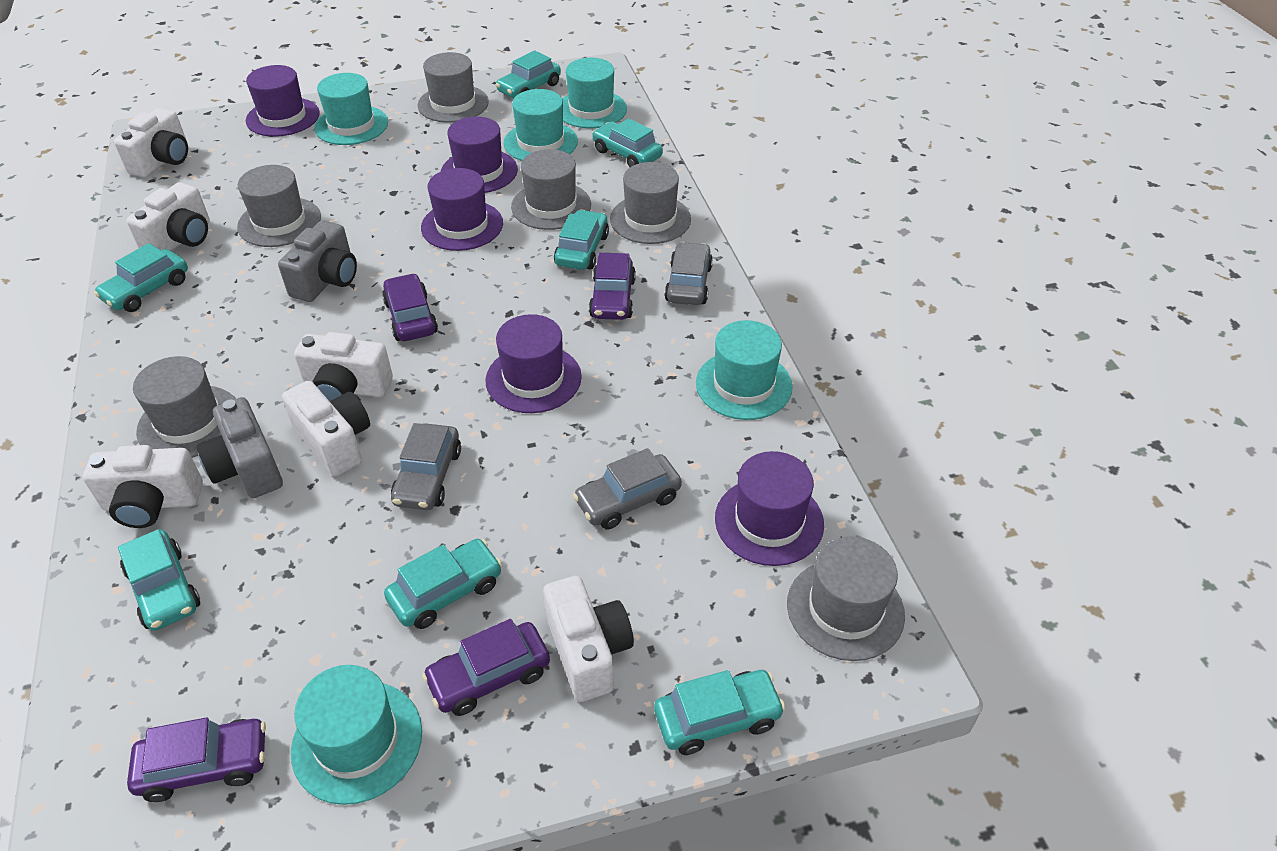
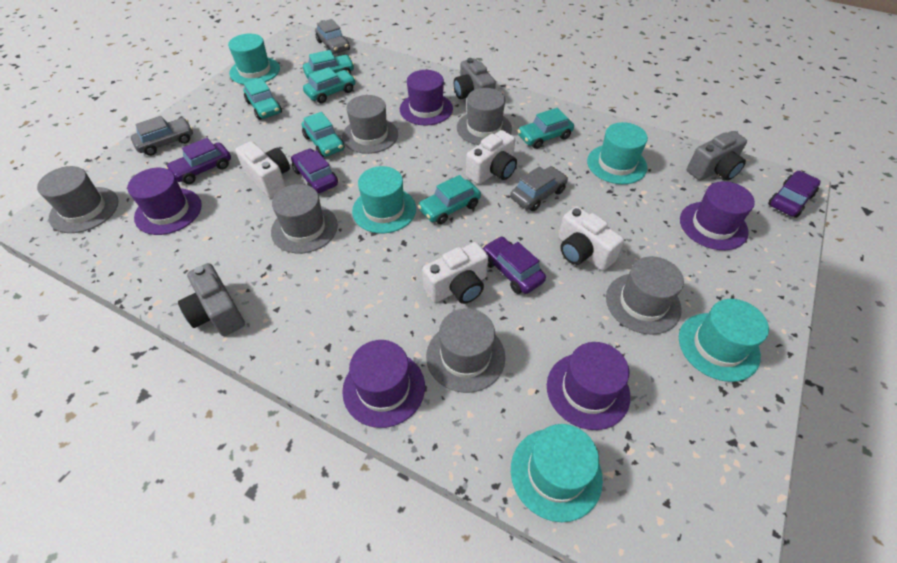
grey camera: [196,397,283,498] [278,220,357,302] = 2 -> [178,263,245,336] [454,58,496,99] [687,131,747,181] = 3
turquoise car: [94,243,188,312] [118,529,200,631] [384,539,502,629] [496,50,561,98] [554,210,609,270] [592,118,663,167] [654,670,785,755] = 7 -> [243,78,282,120] [302,112,345,157] [303,50,354,80] [303,67,356,103] [418,175,481,224] [518,108,574,149] = 6
white camera: [83,445,203,528] [114,108,188,178] [126,182,210,251] [282,381,370,476] [294,332,393,401] [543,576,634,702] = 6 -> [235,141,290,198] [422,242,488,304] [466,130,517,184] [558,206,624,271] = 4

